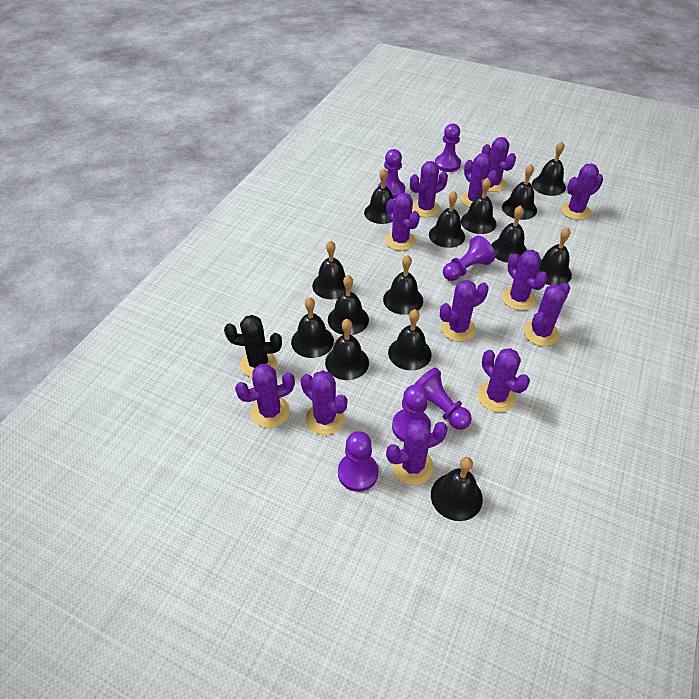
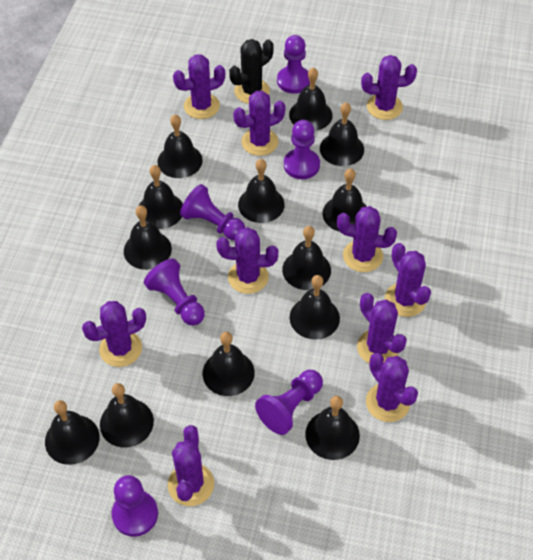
black bell: [291,297,334,358] [312,240,346,300] [325,319,369,380] [328,275,369,335] [364,168,394,224] [383,255,423,315] [388,309,432,371] [429,191,465,248] [431,457,483,521] [461,178,497,234] [491,205,527,263] [502,164,537,220] [532,141,566,196] [536,227,572,285] = 14 -> [45,400,100,465] [100,383,154,448] [124,205,172,270] [139,165,183,229] [157,115,203,178] [202,332,255,396] [238,159,285,223] [282,226,331,290] [289,68,333,131] [290,275,340,340] [305,396,360,460] [320,102,364,166] [323,169,367,232] = 13
purple cactus: [235,364,295,428] [301,370,347,435] [385,193,420,251] [386,420,448,485] [410,161,448,217] [440,280,489,342] [461,153,498,208] [477,348,530,412] [482,137,516,192] [502,250,548,310] [523,282,570,346] [561,164,603,220] = 12 -> [82,301,146,367] [168,425,214,506] [173,54,225,119] [216,227,278,294] [233,91,285,156] [337,206,397,272] [357,293,407,363] [361,55,417,120] [366,353,418,422] [385,243,431,317] = 10

